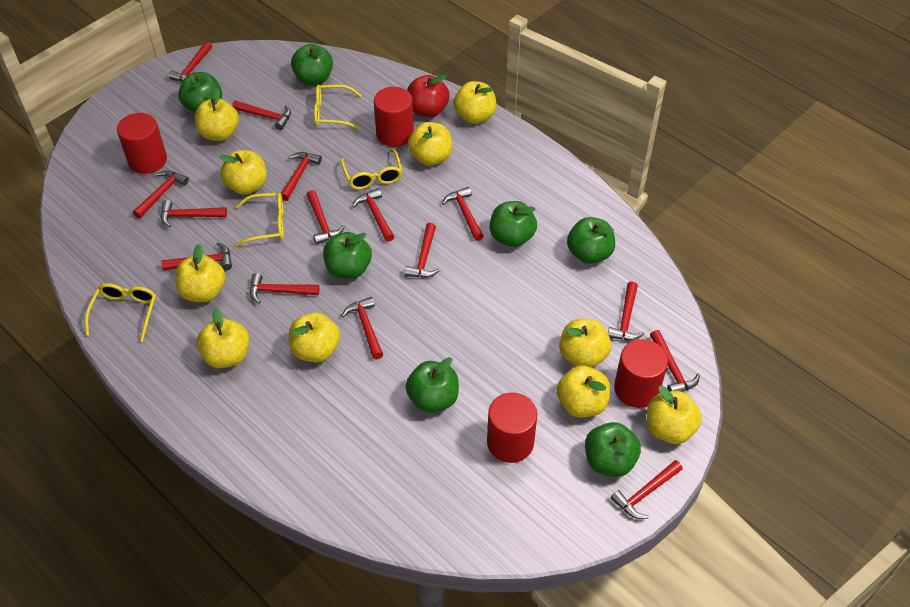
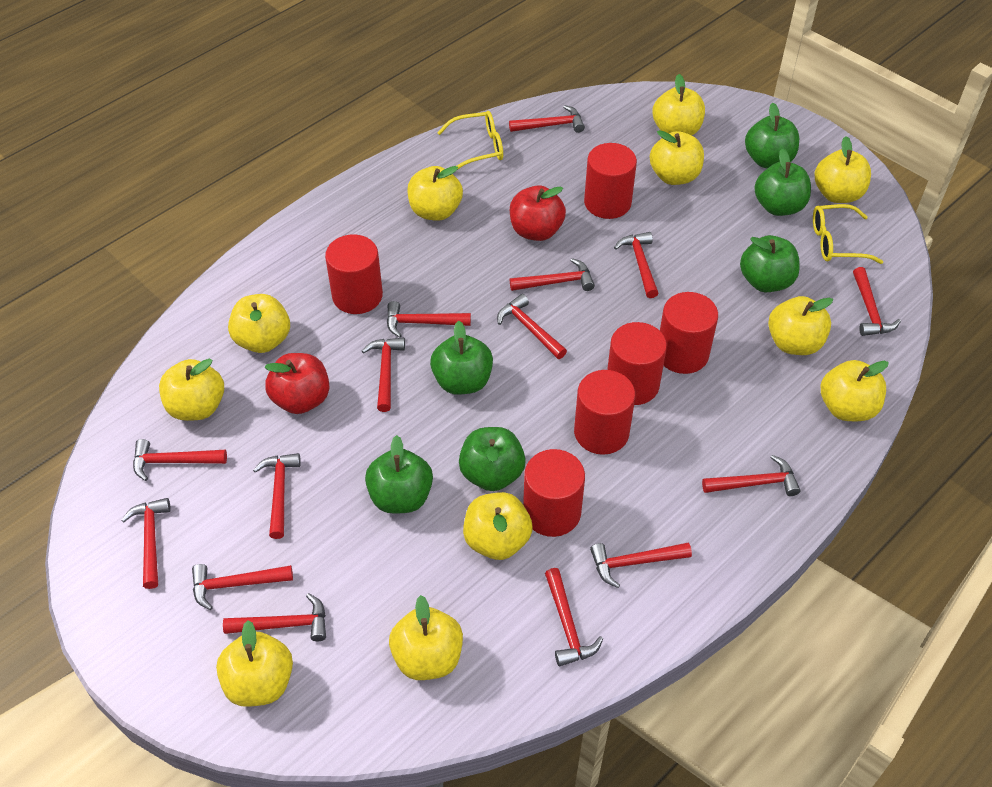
green apple: [178,72,222,112] [291,44,333,85] [323,232,372,279] [406,357,459,413] [490,201,537,247] [567,217,615,264] [585,422,641,477] = 7 -> [365,435,433,513] [430,321,493,395] [459,427,526,491] [740,235,800,292] [745,103,799,168] [754,148,811,216] = 6
red apple: [407,75,450,117] = 1 -> [265,353,330,414] [510,185,566,241] = 2
red cylinder: [117,113,167,174] [374,87,414,147] [487,393,537,463] [614,339,668,408] = 4 -> [325,235,383,314] [523,449,585,537] [574,370,635,455] [584,143,637,219] [607,322,667,405] [660,292,718,374] = 6
yellow apple: [175,244,226,302] [195,88,239,141] [197,308,249,368] [219,150,267,195] [289,312,340,362] [408,122,452,166] [453,81,496,124] [557,366,610,418] [559,319,611,368] [647,386,702,444] = 10 -> [159,359,224,421] [216,620,293,707] [228,294,290,353] [389,595,463,680] [407,166,463,221] [463,492,533,560] [650,130,704,185] [652,74,705,135] [768,296,833,355] [815,136,871,203] [821,360,889,421] = 11
yellow glasses: [85,283,156,342] [235,193,284,247] [314,85,362,129] [340,149,402,190] = 4 -> [437,111,503,170] [813,204,883,264] = 2

